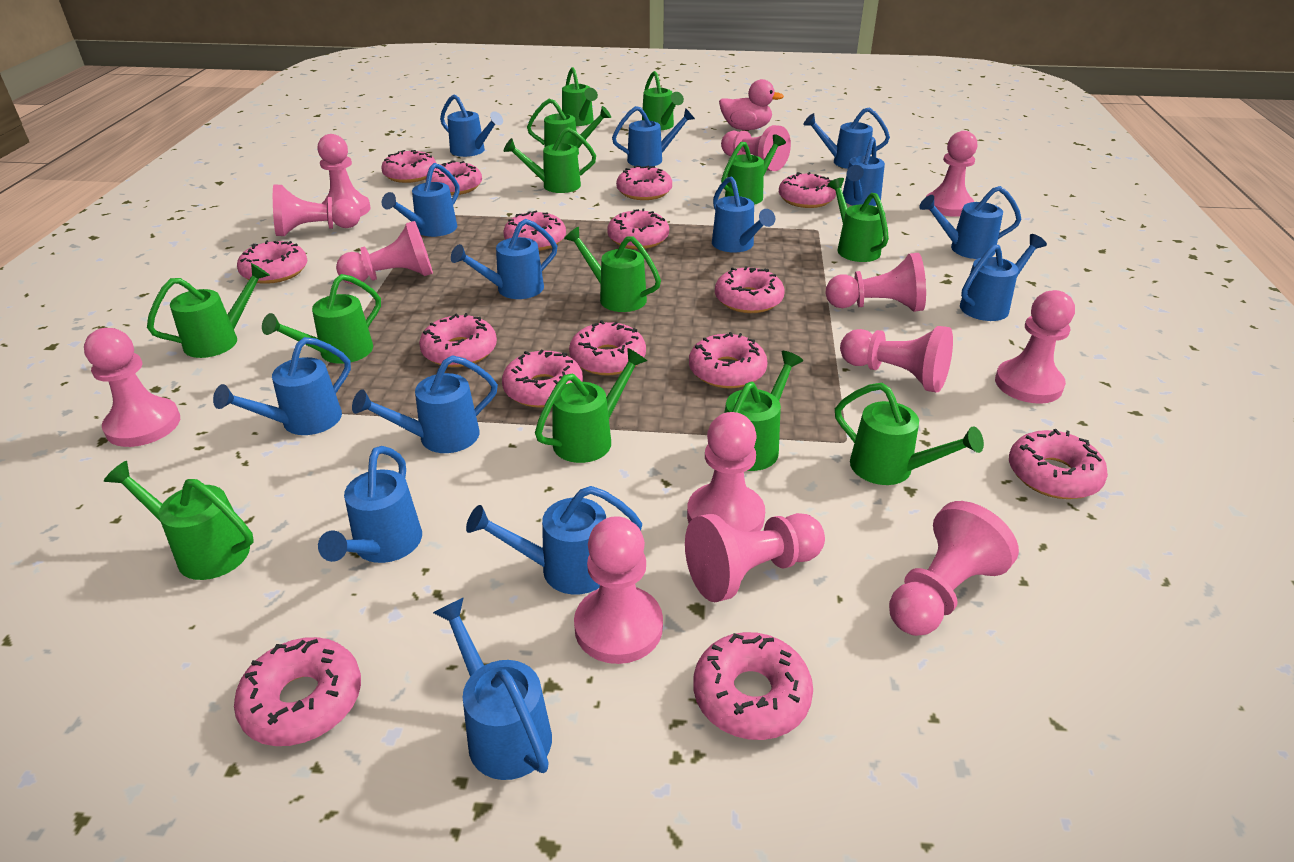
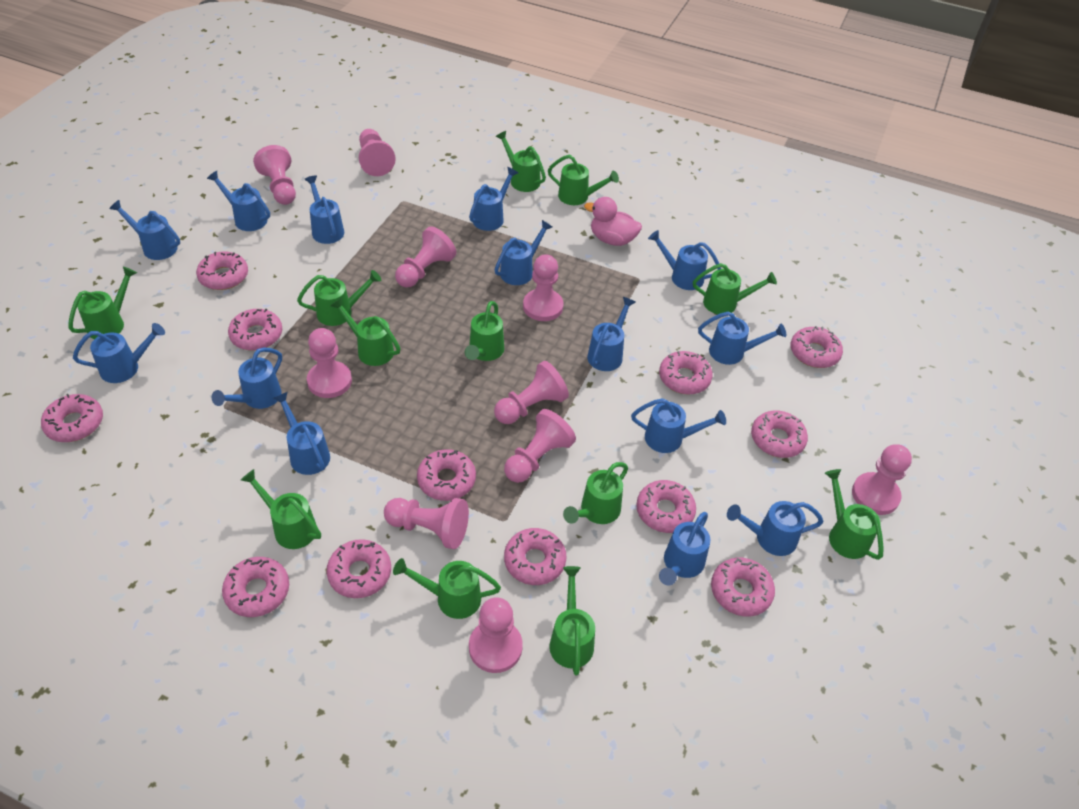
green watering can: [104,461,254,580] [147,263,270,358] [262,274,381,364] [504,127,596,193] [527,99,611,155] [535,348,647,463] [562,67,598,126] [564,227,661,312] [642,71,684,130] [721,134,786,205] [725,351,803,471] [828,178,889,262] [835,383,984,485] = 13 -> [68,267,137,339] [241,469,321,549] [297,270,381,326] [331,297,401,366] [393,558,501,619] [465,301,504,361] [496,131,546,192] [548,155,619,205] [549,566,595,676] [563,462,628,524] [693,263,777,314] [825,469,884,560] = 12
pink donut: [234,637,361,746] [237,240,307,284] [381,150,436,183] [419,313,497,367] [426,160,482,195] [502,350,583,408] [503,211,566,251] [569,320,646,375] [607,209,669,249] [616,165,672,200] [689,332,767,388] [693,632,813,740] [715,266,785,313] [779,172,836,208] [1009,429,1108,499] = 15 -> [41,394,103,442] [196,251,248,290] [222,557,289,617] [228,309,282,351] [327,539,391,598] [417,449,476,501] [504,528,566,585] [636,480,696,533] [659,351,713,395] [711,558,775,617] [751,410,808,458] [791,326,843,368] = 12
pink pawn: [84,328,180,447] [273,184,361,236] [317,134,371,217] [336,221,433,284] [574,516,663,664] [685,513,825,602] [687,412,765,532] [721,125,791,171] [825,253,926,312] [840,326,953,393] [889,501,1019,636] [926,131,977,217] [995,290,1075,404] = 13 -> [253,145,296,205] [307,328,352,398] [359,129,396,176] [384,498,469,549] [395,226,456,287] [469,597,523,673] [494,361,569,424] [504,409,576,483] [523,254,564,321] [852,444,912,515] = 10

